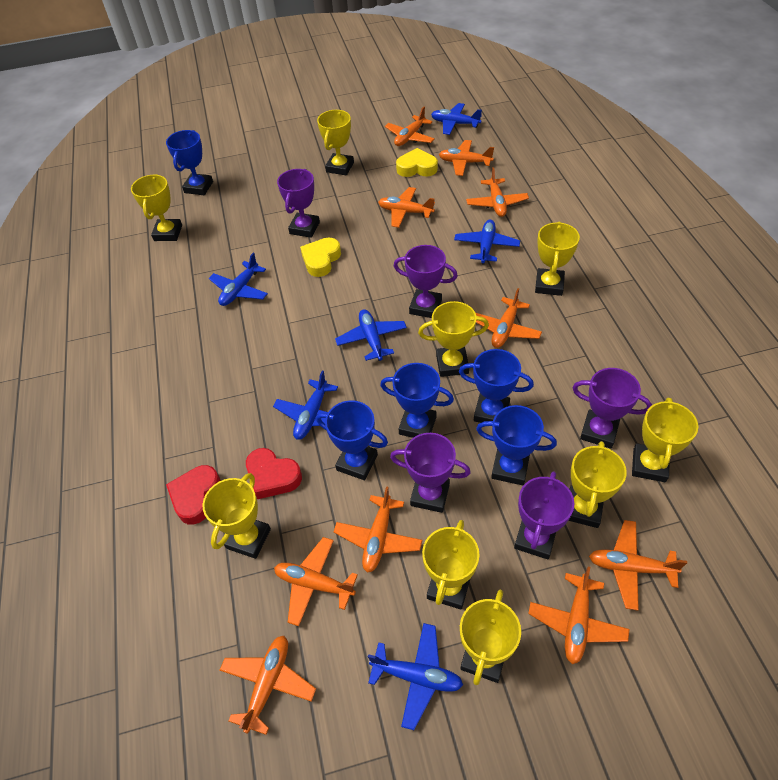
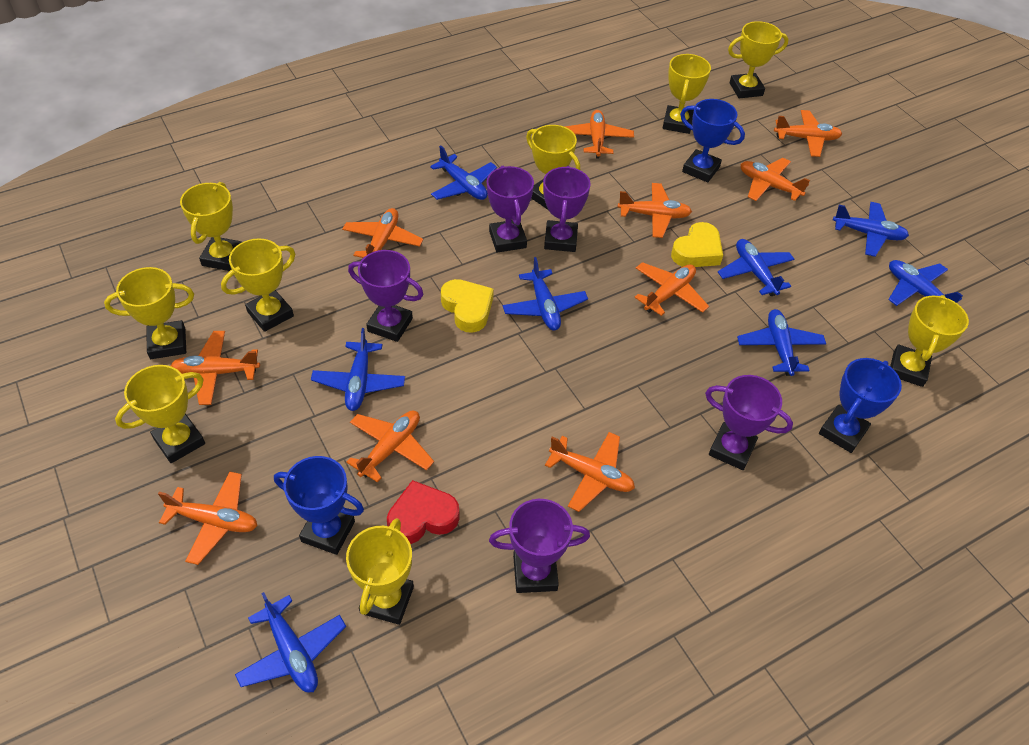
blue plane: [209,253,268,306] [273,371,338,440] [335,309,407,361] [368,623,463,730] [431,103,482,135] [454,220,520,265] = 6 -> [235,592,346,693] [311,328,405,411] [430,146,497,200] [502,257,588,330] [718,239,794,296] [737,309,826,376] [833,202,909,257] [888,260,963,306] = 8
blue trophy: [166,130,213,195] [316,400,388,480] [380,363,454,438] [459,349,534,423] [476,405,557,485] = 5 -> [274,456,364,555] [680,99,745,182] [819,358,902,453] = 3
red heart: [166,465,221,525] [246,448,302,499] = 2 -> [387,480,460,544] = 1

